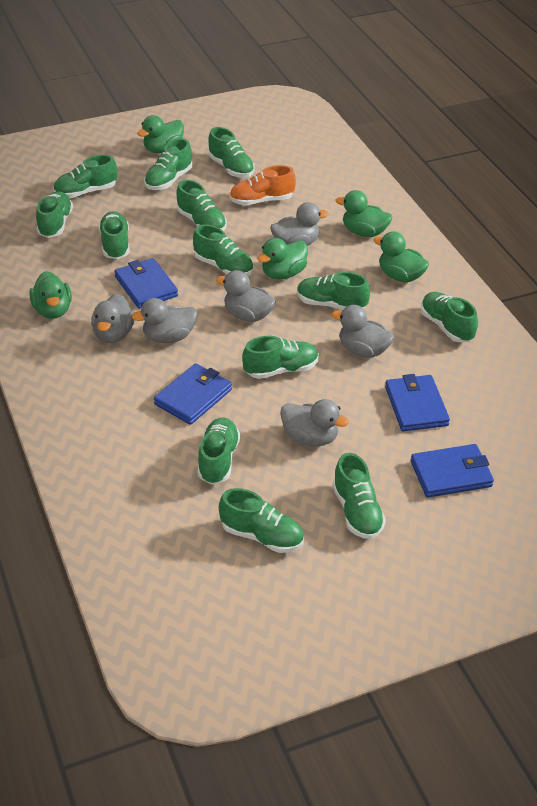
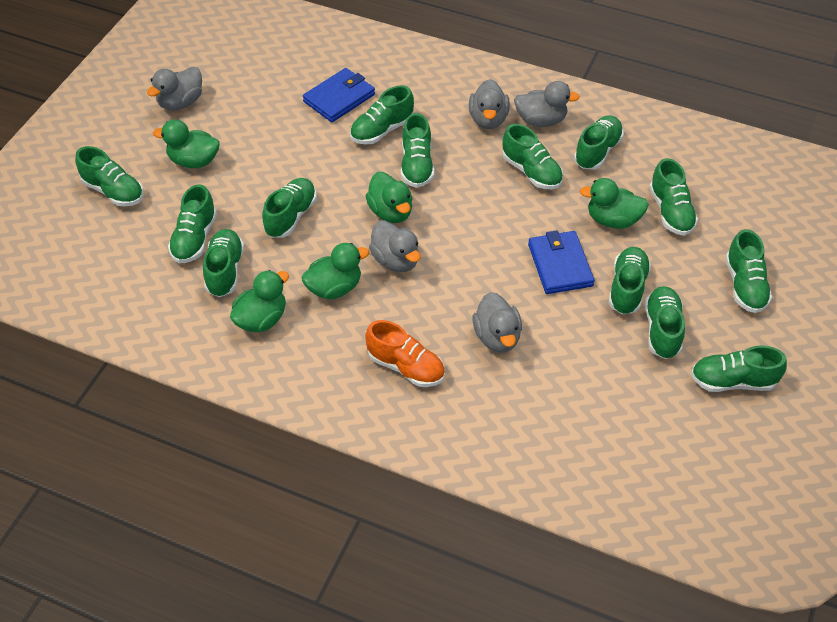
blue wallet: [114,258,178,309] [154,363,232,425] [385,374,450,431] [411,444,494,498] = 4 -> [303,68,375,122] [528,231,595,294] = 2
grey duck: [91,294,135,343] [132,298,197,343] [216,270,276,322] [270,202,328,246] [280,399,349,447] [332,305,394,358] = 6 -> [147,67,202,110] [369,220,421,272] [469,79,510,129] [472,292,522,352] [514,81,580,127] = 5

